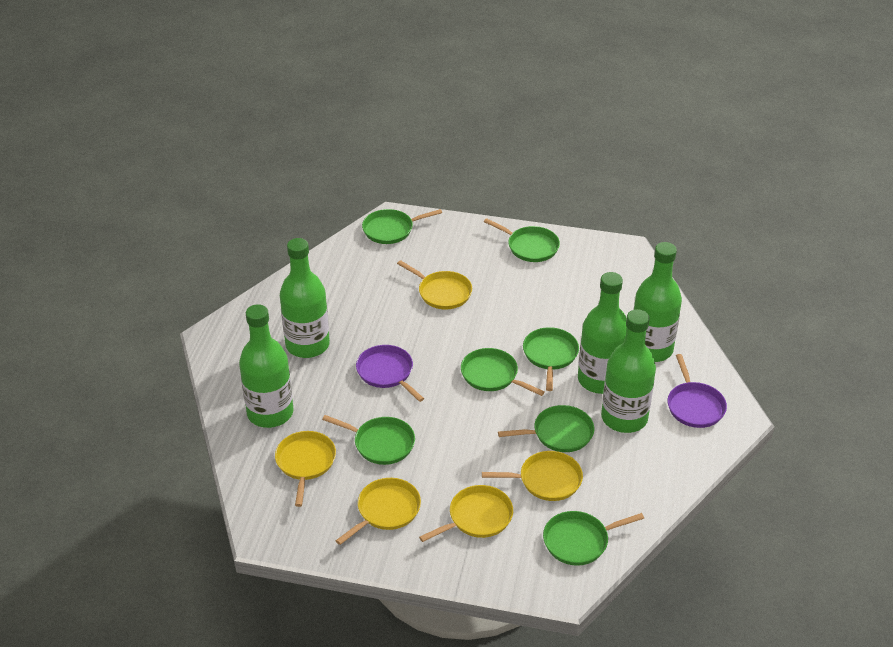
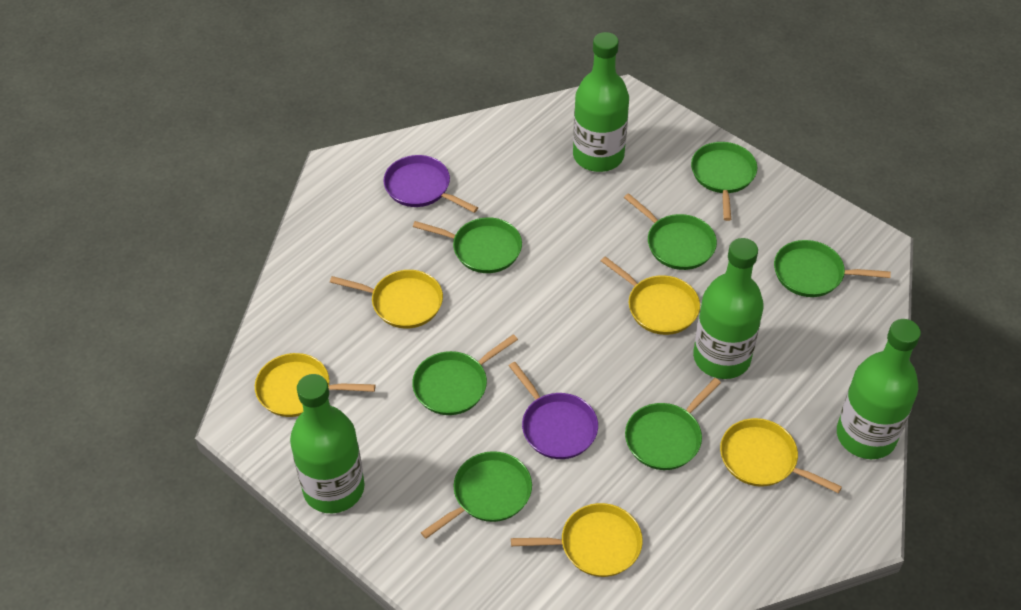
green bottle: [239,304,294,428] [280,238,330,358] [578,272,627,394] [601,309,656,433] [633,242,682,362] = 5 -> [290,374,365,513] [573,32,629,172] [693,238,764,379] [837,319,921,459] = 4

